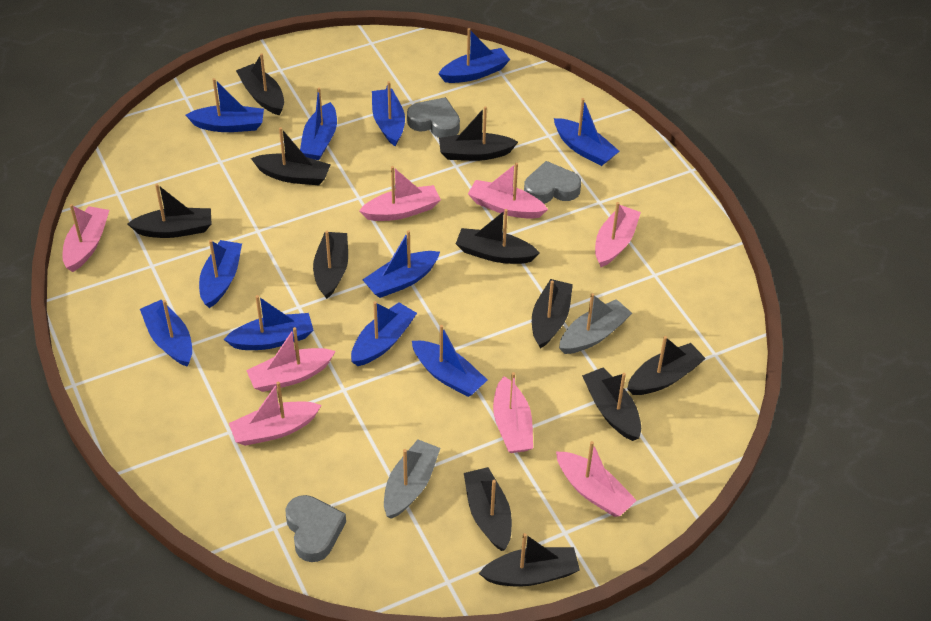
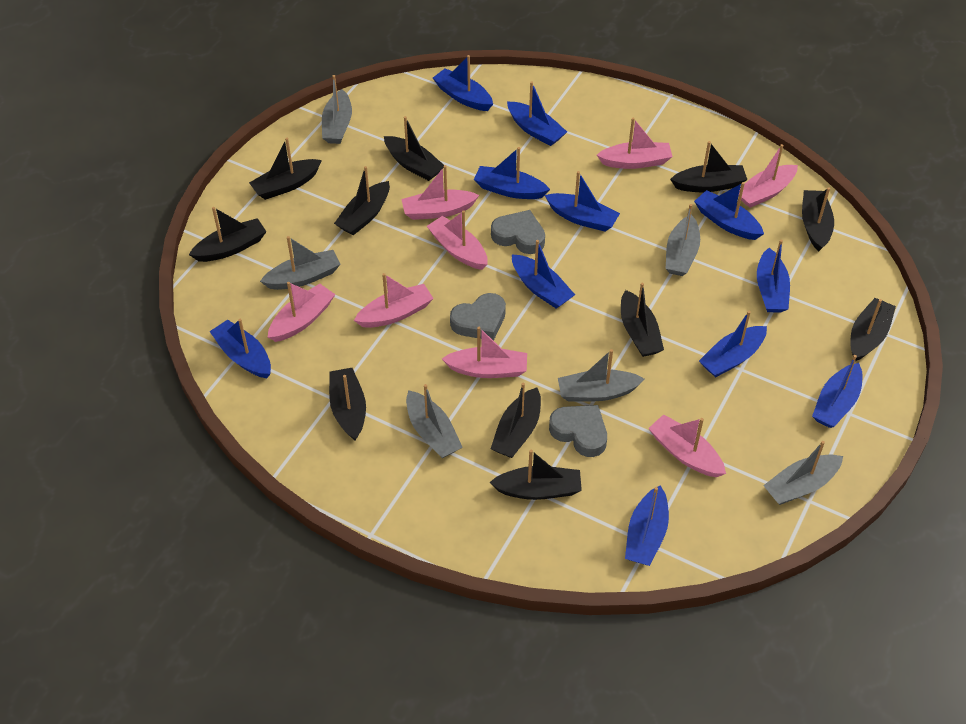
grey boat: [384,439,440,519] [559,293,632,354] = 2 -> [260,236,341,290] [322,75,352,144] [406,384,463,458] [558,349,644,402] [665,204,700,276] [763,441,843,505] = 6

